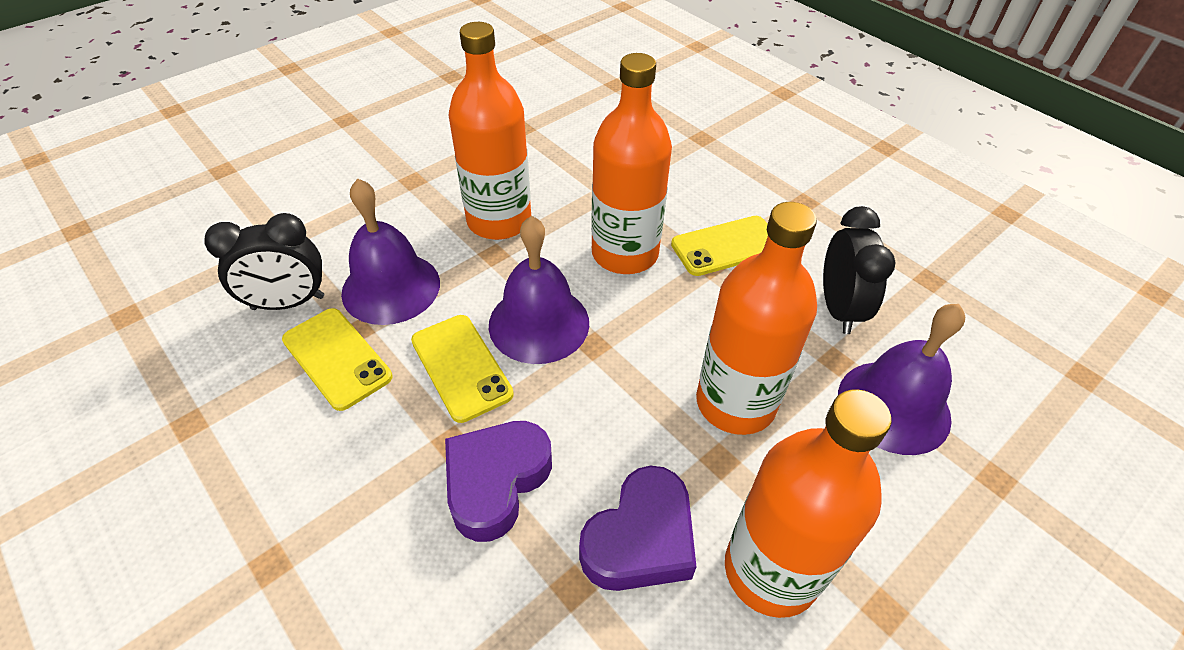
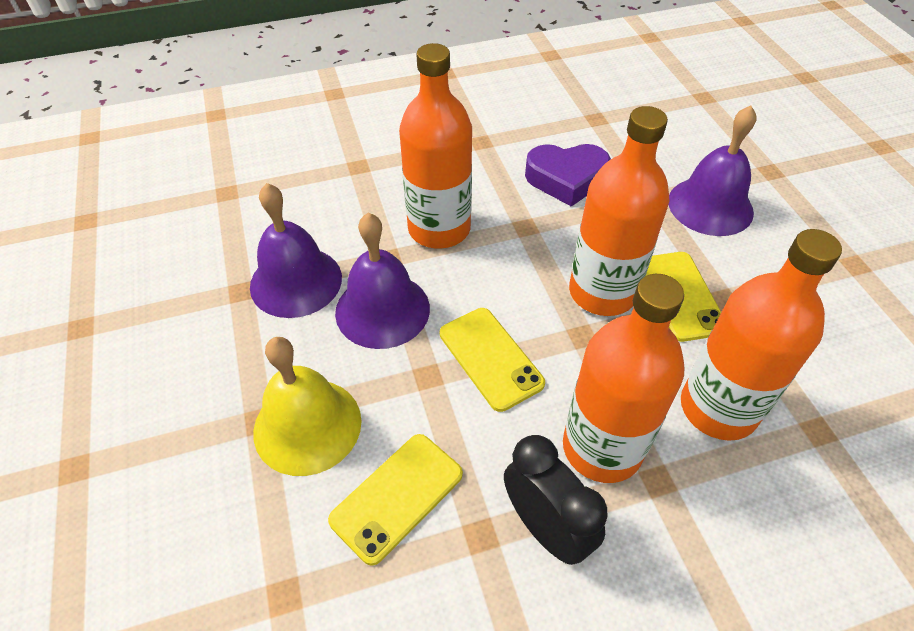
black clock: [204,213,324,310] [823,206,896,334] = 2 -> [504,435,607,565] = 1
purple heart: [445,421,552,542] [579,466,697,591] = 2 -> [525,144,611,206] = 1
yellow bell: none = 0 -> [253,337,361,476] = 1

